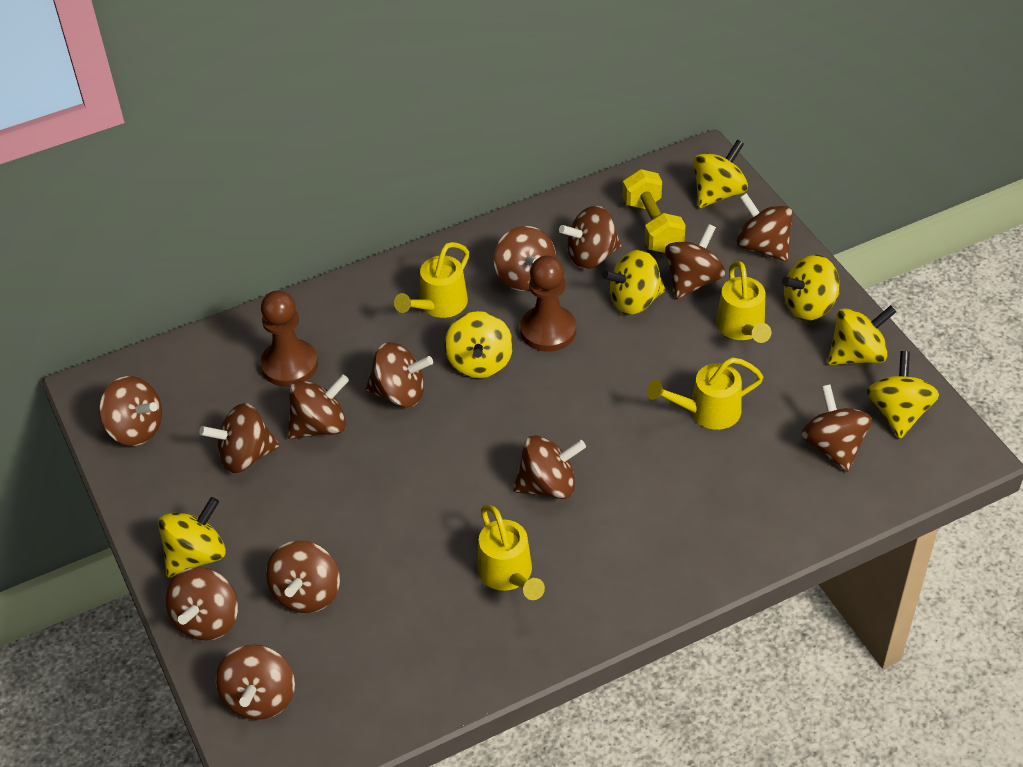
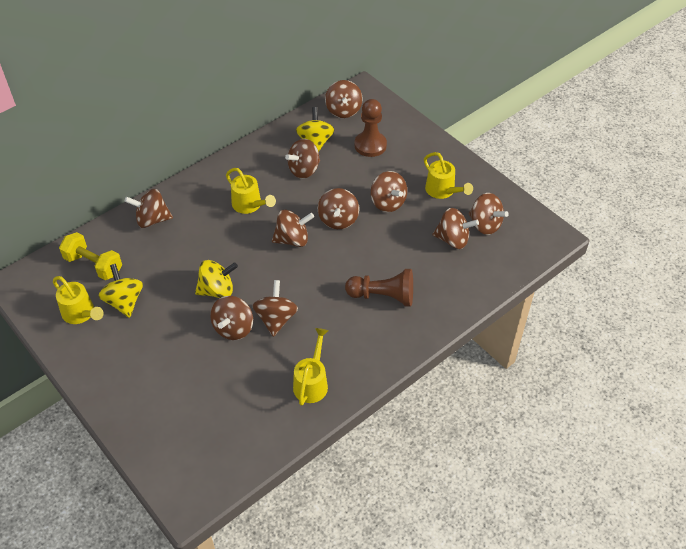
brown spinning top: [99,376,162,446] [166,567,238,641] [199,403,280,473] [216,645,295,720] [266,541,340,613] [288,374,349,439] [365,342,433,407] [494,226,556,291] [513,435,586,499] [559,206,622,269] [665,224,725,299] [737,193,793,262] [801,384,872,472] = 13 -> [124,189,173,228] [210,296,253,340] [253,280,298,337] [272,210,314,247] [285,139,320,179] [318,188,359,229] [325,80,363,118] [371,171,407,212] [433,208,479,249] [469,193,509,235] = 10
yellow spinning top: [158,497,226,577] [445,311,513,378] [602,250,665,315] [693,140,748,208] [782,255,839,321] [828,305,896,365] [867,351,939,439] = 7 -> [99,264,143,318] [195,260,238,298] [296,107,334,152] = 3

